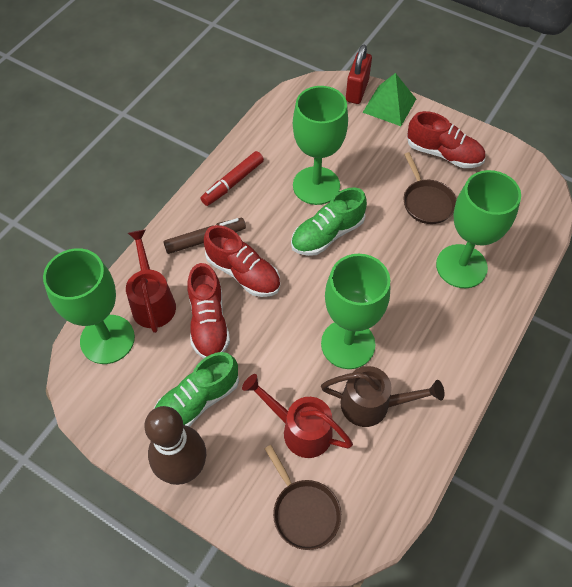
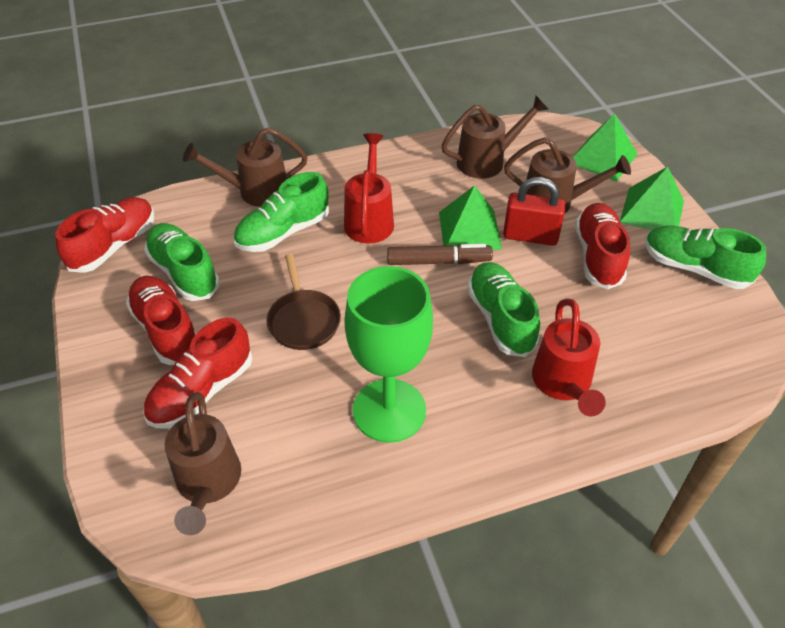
brown bowling pin: [144,406,206,485] = 1 -> none = 0
brown pan: [265,445,341,550] [404,152,456,224] = 2 -> [267,254,341,350] = 1
brown watering can: [321,366,445,427] = 1 -> [165,392,241,535] [183,127,307,207] [441,96,549,179] [504,137,631,213] = 4
green goblet: [43,248,135,364] [293,86,348,205] [321,254,390,369] [436,170,521,288] = 4 -> [344,266,433,443] = 1
green pyramid: [362,73,416,126] = 1 -> [439,185,502,250] [573,114,637,182] [620,167,684,230] = 3
green shoe: [154,352,239,427] [291,187,367,256] = 2 -> [144,223,220,301] [233,172,329,252] [467,262,540,357] [645,225,766,289] = 4
red marker: [201,151,264,206] = 1 -> none = 0
red shoe: [187,263,230,359] [204,225,280,297] [407,111,485,168] = 3 -> [55,197,154,273] [126,276,196,365] [143,318,252,428] [575,203,630,289] = 4

